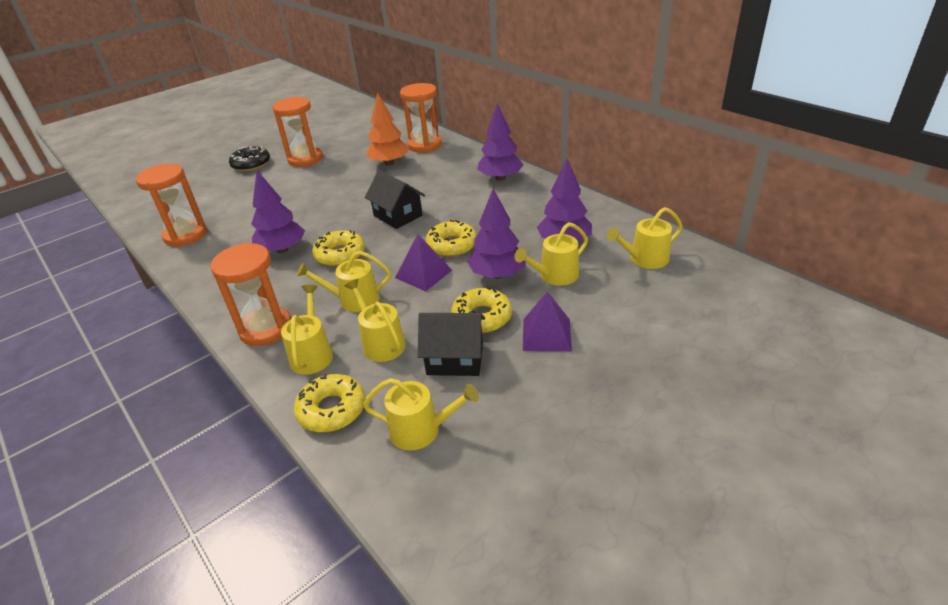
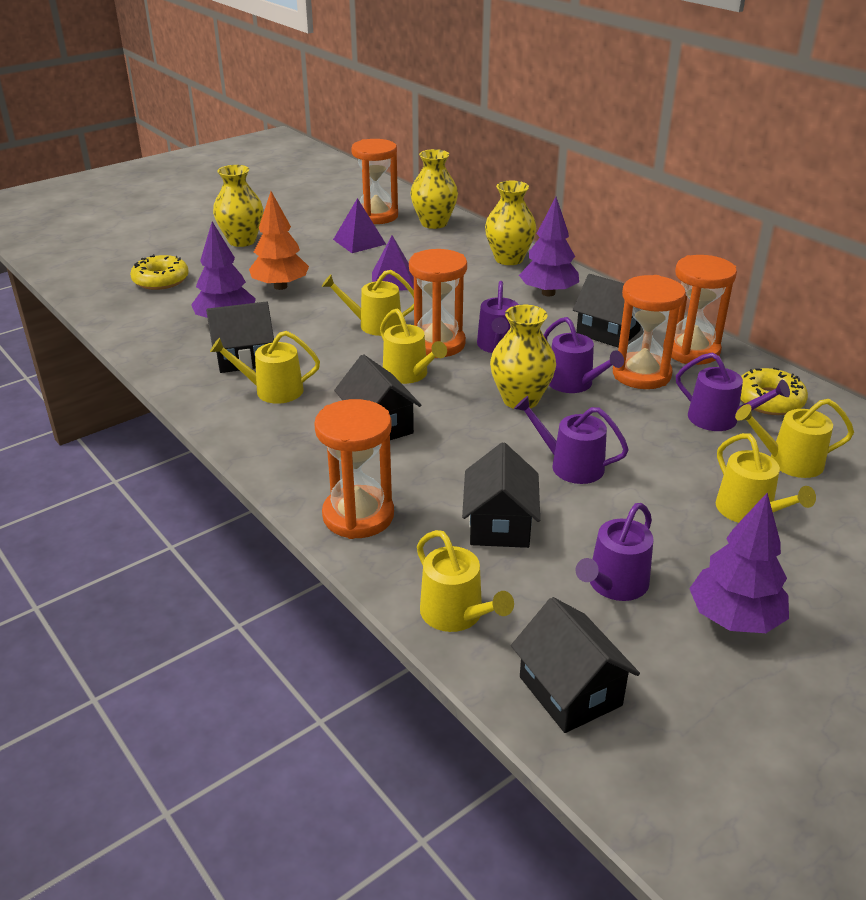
black donut: [229,146,270,171] = 1 -> none = 0
black house: [365,170,425,229] [418,313,485,376] = 2 -> [206,302,274,373] [334,354,421,440] [462,443,540,548] [511,597,640,733] [573,274,641,348] = 5
orange hourglass: [136,163,207,247] [210,243,291,346] [272,96,323,167] [400,83,442,153] = 4 -> [314,399,394,539] [351,139,398,224] [409,249,467,358] [613,275,686,389] [663,255,737,365] = 5
purple tree: [251,170,305,253] [467,189,525,279] [477,103,523,181] [537,159,592,242] = 4 -> [191,222,256,318] [519,197,579,296] [689,493,789,633] = 3
purple watering can: none = 0 -> [477,281,519,353] [514,396,629,484] [544,317,624,393] [576,503,653,601] [676,352,790,431] = 5
yellow donut: [294,374,365,432] [312,230,365,266] [426,220,477,257] [451,287,512,333] = 4 -> [130,254,189,290] [740,367,808,415] = 2
yellow vase: none = 0 -> [213,165,263,247] [410,149,458,229] [485,181,536,265] [490,305,556,409] = 4

